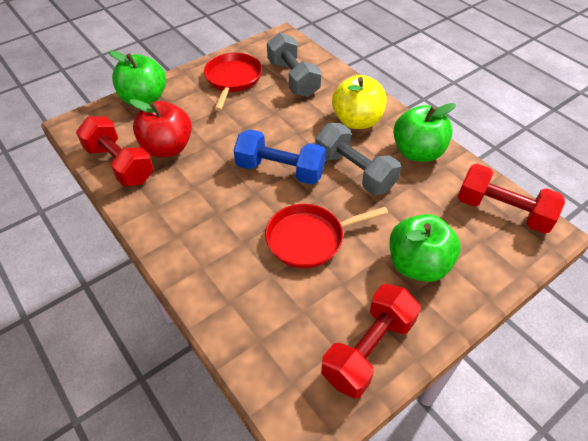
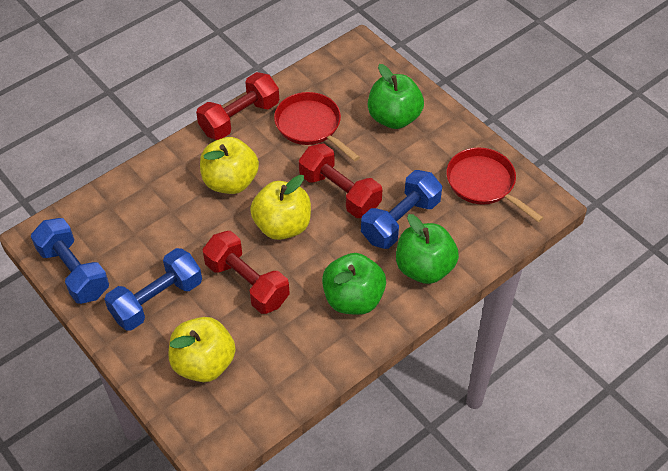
blue dumbbell: [234,129,326,185] = 1 -> [31,218,109,304] [104,248,202,331] [361,170,442,249] = 3
grey dumbbell: [267,33,322,97] [315,123,401,195] = 2 -> none = 0
red apple: [129,99,192,157] = 1 -> none = 0
yellow apple: [332,75,387,129] = 1 -> [168,317,236,382] [200,137,259,194] [250,175,311,240] = 3

